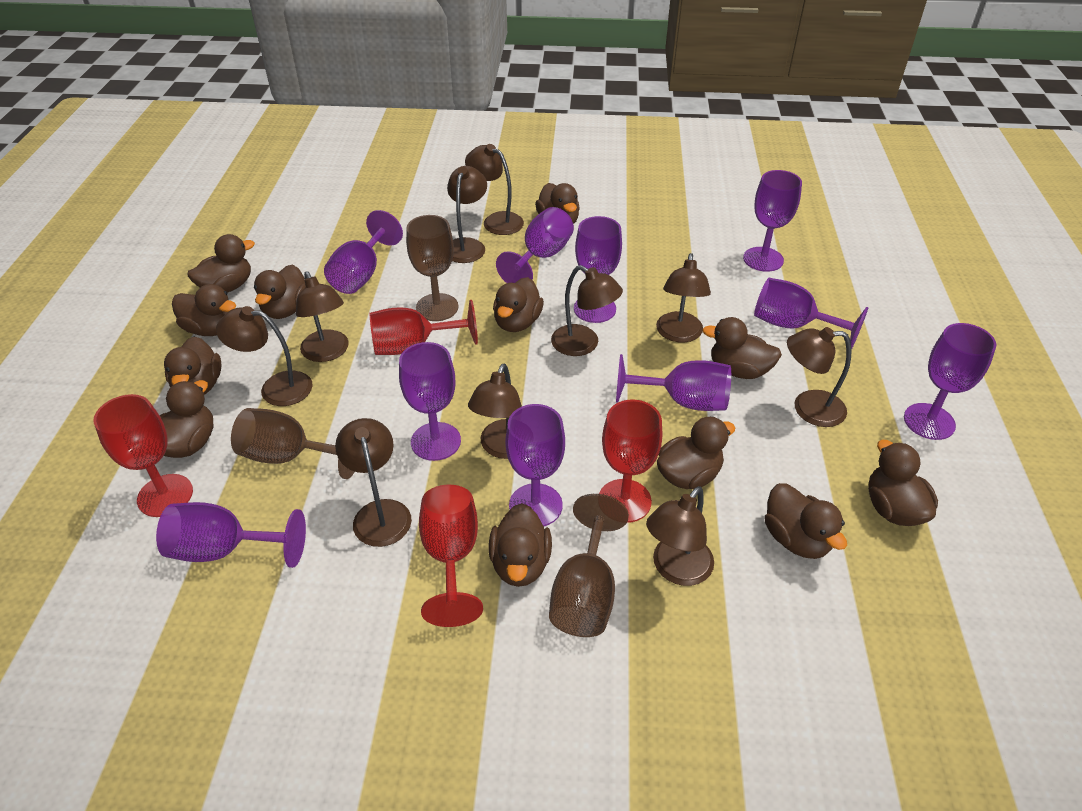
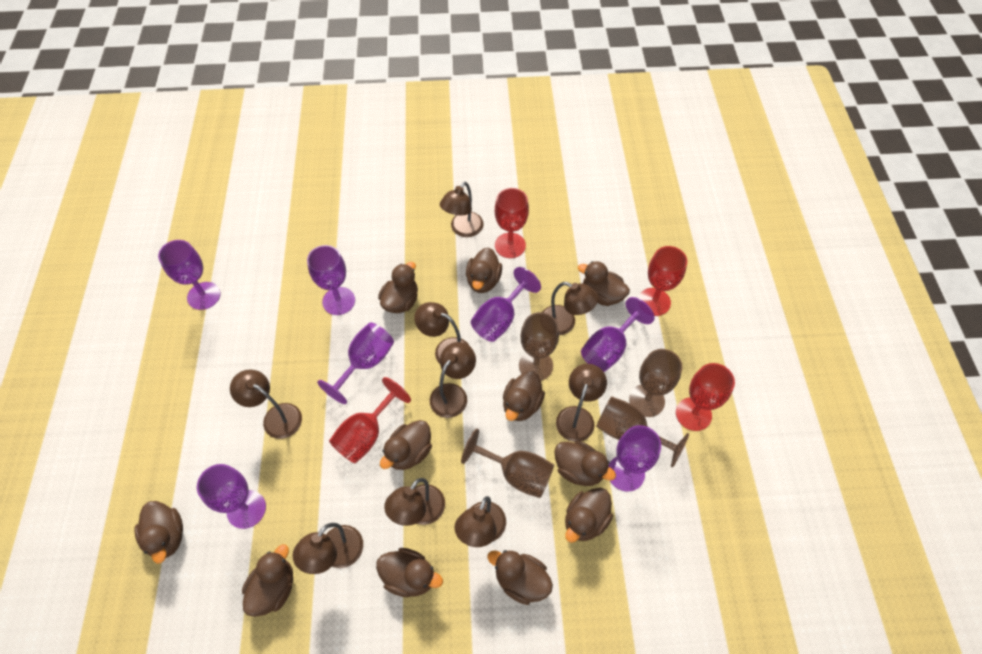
brown duck: [160,380,213,458] [164,337,222,395] [172,284,236,336] [188,234,255,293] [254,264,306,319] [489,503,552,587] [493,277,544,332] [535,183,580,224] [657,417,735,489] [702,317,782,379] [764,483,847,559] [868,440,938,526] = 12 -> [134,501,183,564] [242,544,293,617] [376,548,443,597] [378,262,418,313] [380,420,432,470] [466,247,502,293] [487,550,553,605] [503,371,545,421] [555,441,616,486] [565,488,613,543] [578,261,630,306] = 11
brown goblet: [231,408,355,479] [406,215,459,321] [549,494,629,637] = 3 -> [461,429,554,498] [519,312,559,381] [596,396,689,468] [629,349,682,417] = 4
brown lamp: [216,306,313,406] [296,271,349,362] [335,418,412,547] [447,166,487,263] [465,144,524,235] [468,363,522,459] [551,265,623,356] [646,486,714,586] [656,253,711,343] [787,327,851,427] = 10 -> [230,370,302,439] [293,523,363,574] [384,478,445,526] [414,302,469,364] [430,342,476,418] [440,182,484,237] [454,496,506,547] [543,282,599,335] [556,364,607,442] = 9
purple goblet: [156,502,306,568] [324,210,403,294] [399,342,461,461] [496,207,574,283] [505,404,565,526] [574,216,622,323] [616,354,731,411] [743,170,802,272] [754,278,868,350] [904,323,996,440] = 10 -> [158,240,220,310] [197,464,266,529] [307,245,355,315] [317,322,394,404] [471,267,541,342] [581,297,655,372] [608,425,661,492] = 7

